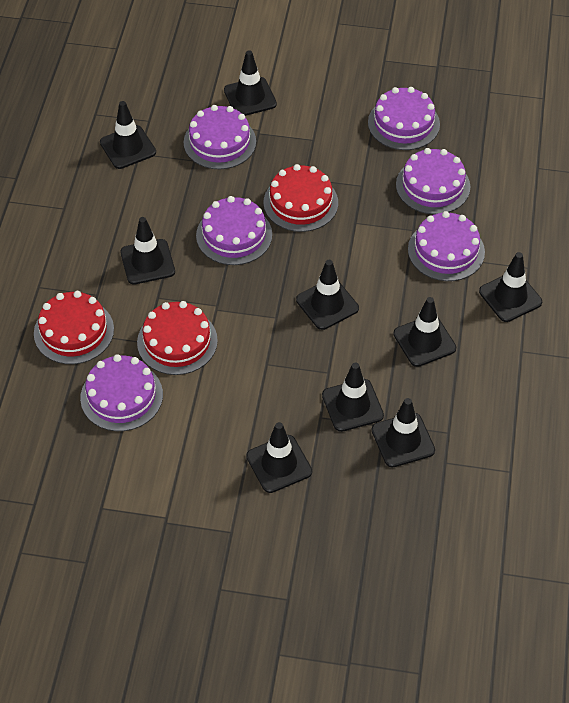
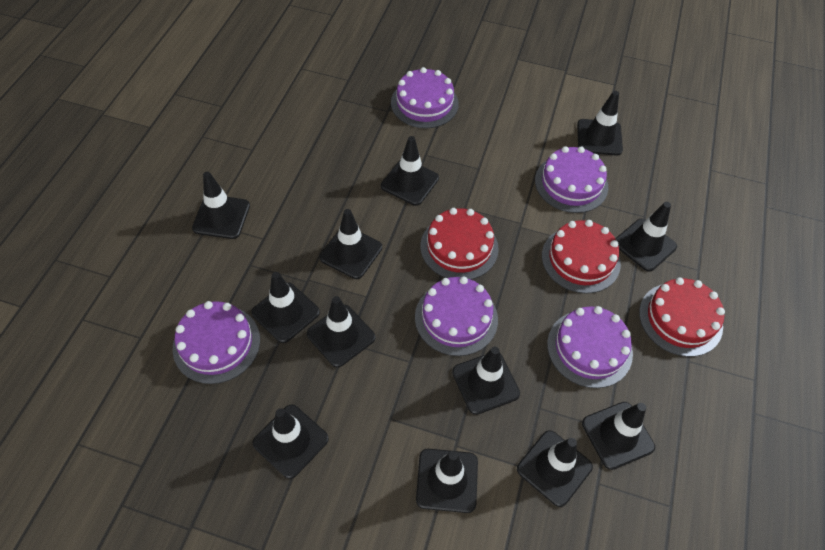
black traffic cone: [100,101,156,169] [120,217,175,285] [224,50,277,116] [246,422,312,493] [296,260,359,330] [322,363,384,432] [372,398,435,467] [393,297,456,367] [479,252,542,322] = 9 -> [192,172,250,239] [251,272,320,343] [253,405,329,479] [307,296,375,367] [319,209,382,279] [381,136,439,206] [416,449,478,513] [452,347,520,415] [517,430,593,507] [577,91,623,156] [582,402,655,470] [615,202,677,272] = 12
purple cake: [80,354,163,431] [184,105,256,169] [196,196,272,265] [368,87,440,150] [396,148,470,215] [408,211,485,281] = 6 -> [173,301,260,384] [391,67,459,128] [415,276,498,356] [535,146,608,213] [547,306,633,388] = 5

